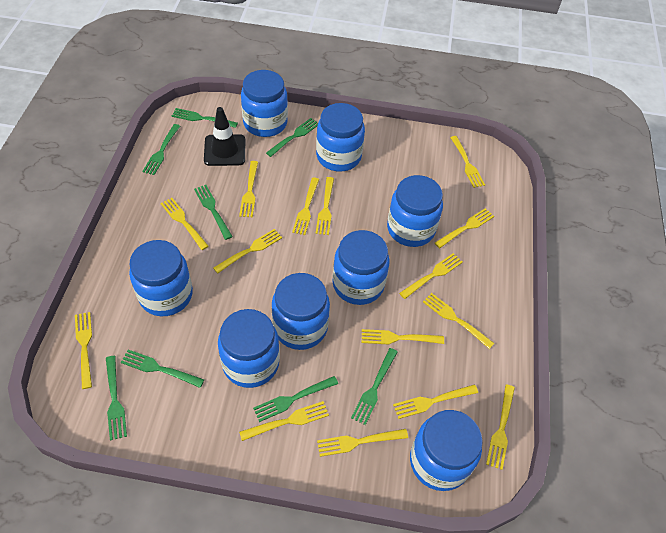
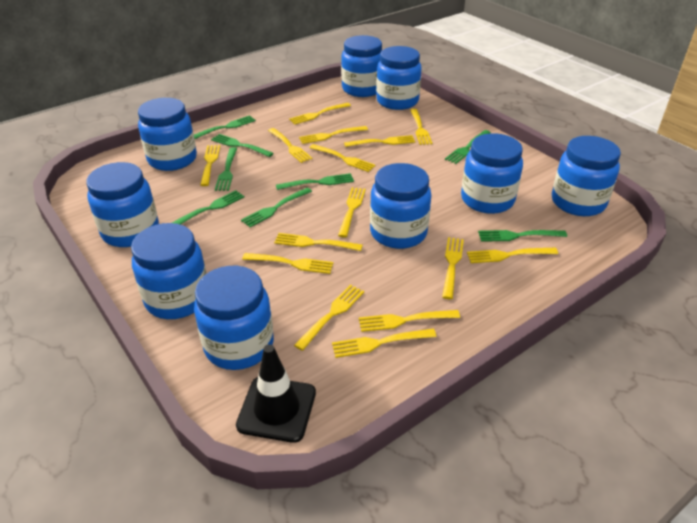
blue jar: [129,240,193,316] [218,309,280,388] [241,70,288,137] [272,273,330,350] [316,103,365,172] [333,230,390,305] [387,175,443,247] [410,410,483,491] = 8 -> [86,162,159,247] [131,223,207,319] [138,98,197,171] [194,266,274,370] [341,35,382,97] [370,163,432,249] [376,46,422,110] [461,133,523,214] [552,136,621,216] = 9

